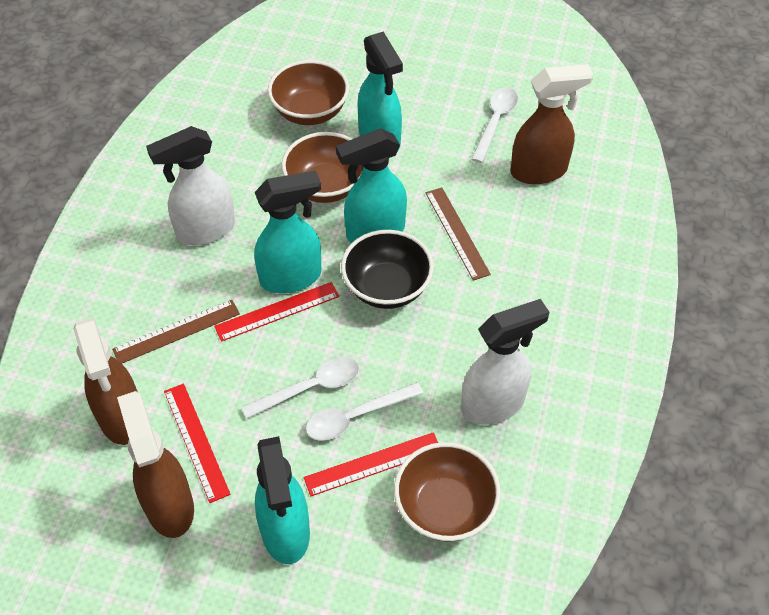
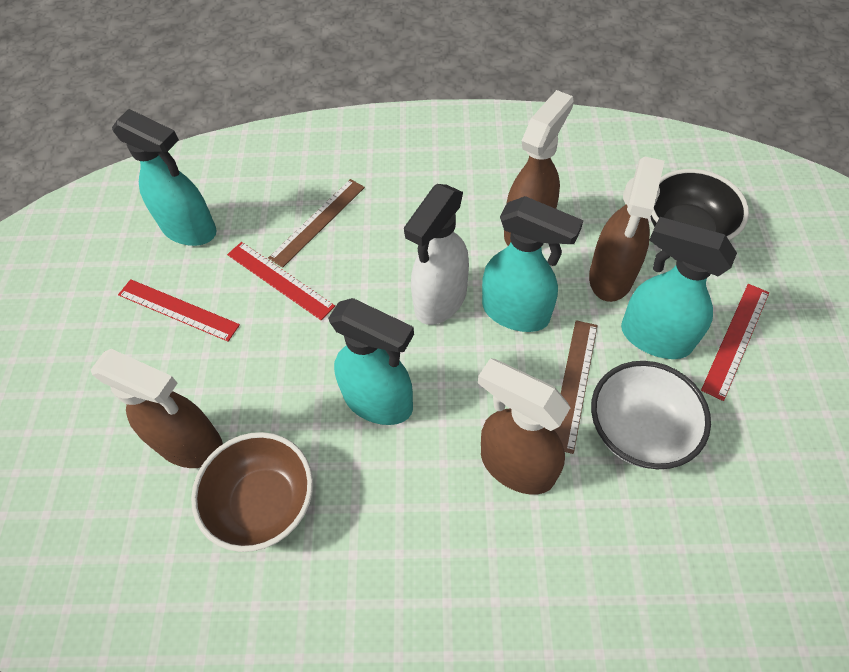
brown bowl: [268,60,349,125] [282,132,363,203] [394,442,501,542] = 3 -> [191,432,313,552] = 1
brown spray bottle: [74,317,137,445] [117,391,194,538] [511,64,593,184] = 3 -> [91,349,223,468] [478,358,570,495] [504,90,574,246] [589,157,665,302] = 4
white bowl: none = 0 -> [591,361,711,469] = 1
white spoon: [242,357,359,419] [306,382,424,441] [471,87,518,163] = 3 -> none = 0
white spray bottle: [146,126,235,246] [461,299,549,425] = 2 -> [404,184,469,325] = 1

